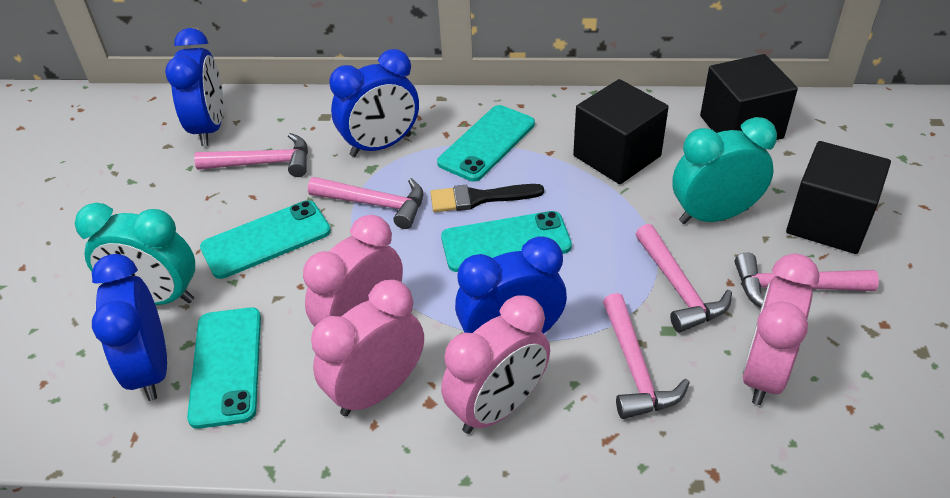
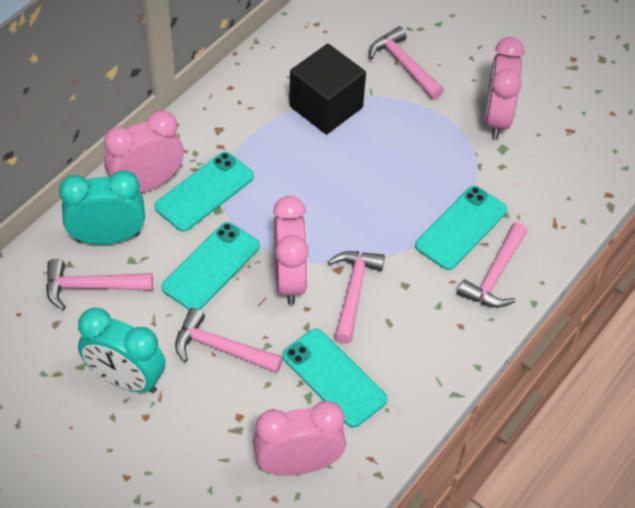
black brush: [430,184,544,212] = 1 -> none = 0
black cube: [573,79,669,184] [700,54,798,140] [786,141,891,254] = 3 -> [289,44,366,134] = 1
blue clock: [92,254,167,401] [165,28,223,146] [329,49,419,157] [455,236,567,333] = 4 -> none = 0

